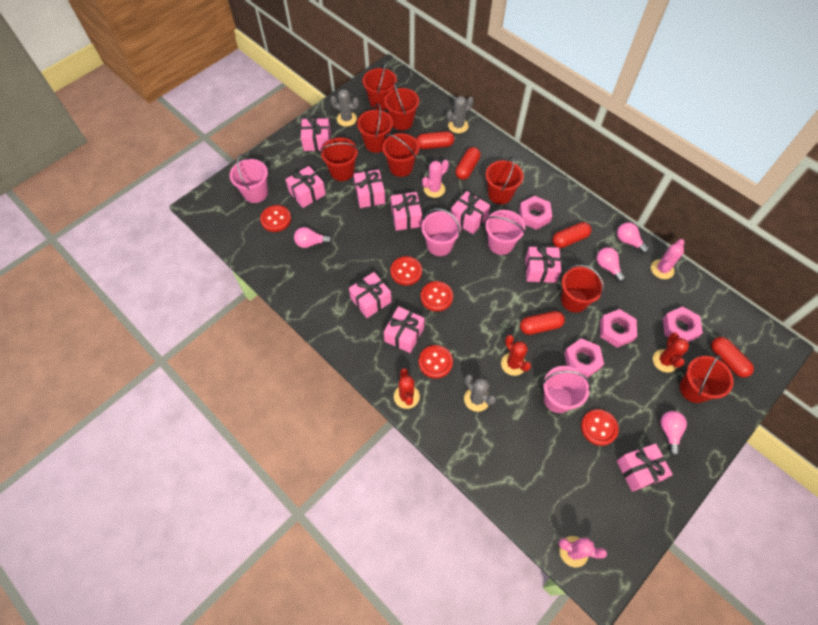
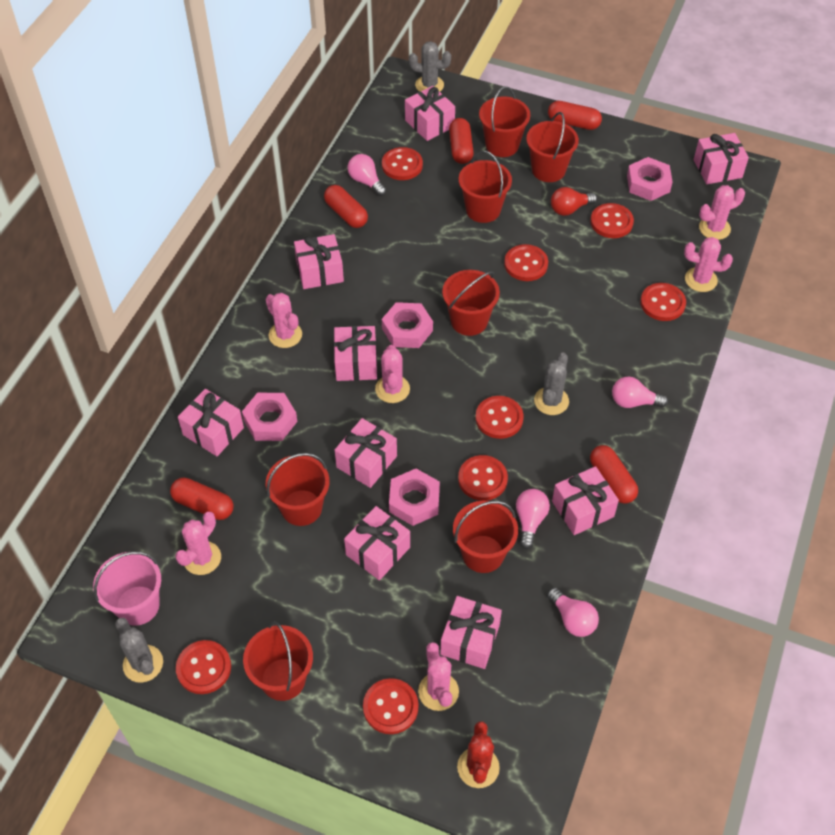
pink bucket: [230,154,268,203] [421,208,461,256] [485,210,525,255] [542,366,591,413] = 4 -> [93,551,161,626] = 1
pink cactus: [422,160,449,198] [559,536,607,568] [651,239,685,279] = 3 -> [175,512,221,575] [266,293,302,348] [375,345,410,403] [418,642,459,711] [684,237,733,292] [699,185,745,240] = 6
red bucket: [320,138,359,181] [357,104,393,153] [363,62,397,110] [382,133,419,177] [384,83,419,130] [485,156,523,204] [561,265,604,313] [680,355,734,403] = 8 -> [243,621,313,701] [266,453,329,526] [442,270,500,336] [453,501,518,573] [459,151,512,223] [479,86,530,157] [526,112,579,182] = 7
red button: [260,205,291,232] [390,256,422,285] [419,345,453,379] [421,281,453,312] [581,409,619,446] = 5 -> [176,640,231,694] [363,678,418,734] [382,147,423,180] [458,455,508,501] [475,396,524,439] [504,244,548,281] [590,203,634,238] [640,283,686,321] = 8
red cactus: [394,368,420,409] [501,335,531,376] [653,333,689,373] = 3 -> [457,721,500,788] = 1
red light bulb: none = 0 -> [551,187,597,216] = 1

